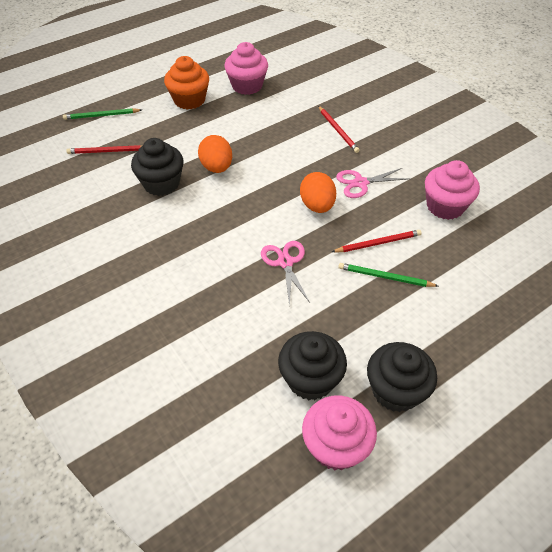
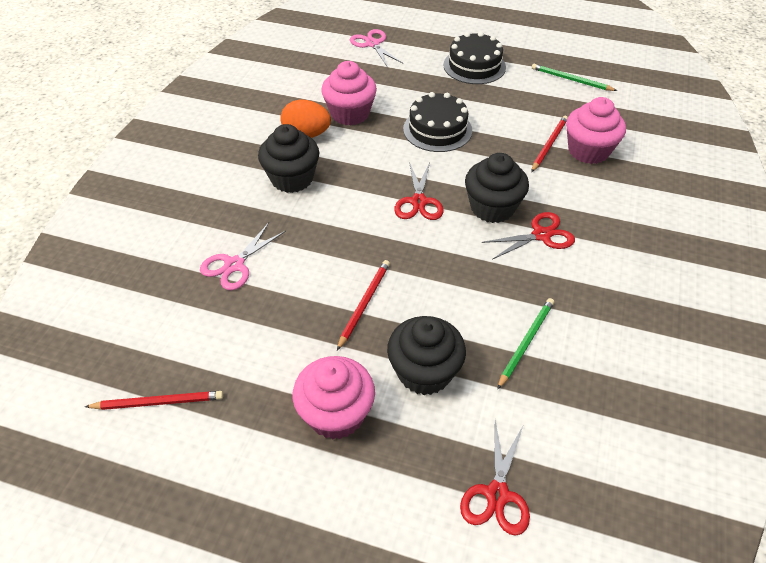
black cake: none = 0 -> [403,92,472,152] [443,32,506,84] = 2
orange cupcake: [164,56,209,110] = 1 -> none = 0
orange egg: [198,135,232,173] [300,172,336,213] = 2 -> [280,100,331,138] = 1
red scissors: none = 0 -> [394,162,443,220] [460,420,530,536] [482,212,575,260] = 3

